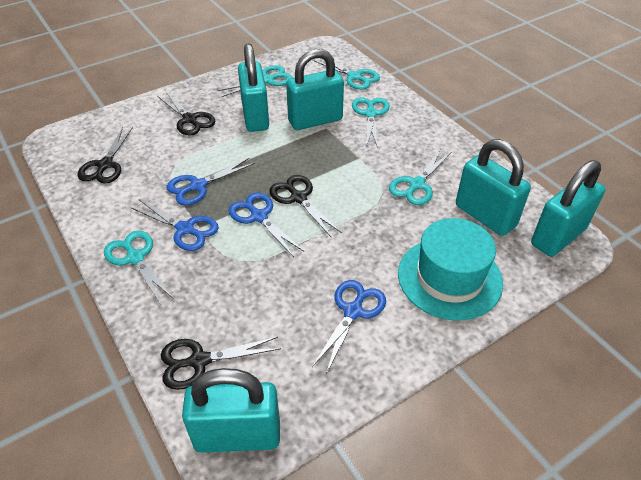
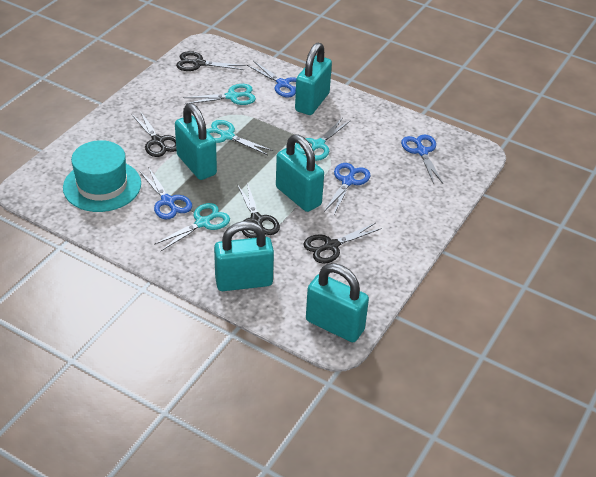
turquoise scissors: [104,231,174,305] [217,65,293,97] [313,60,380,90] [352,97,390,148] [389,149,451,205] = 5 -> [154,203,230,251] [183,84,256,105] [206,120,273,155] [295,118,351,161] = 4

